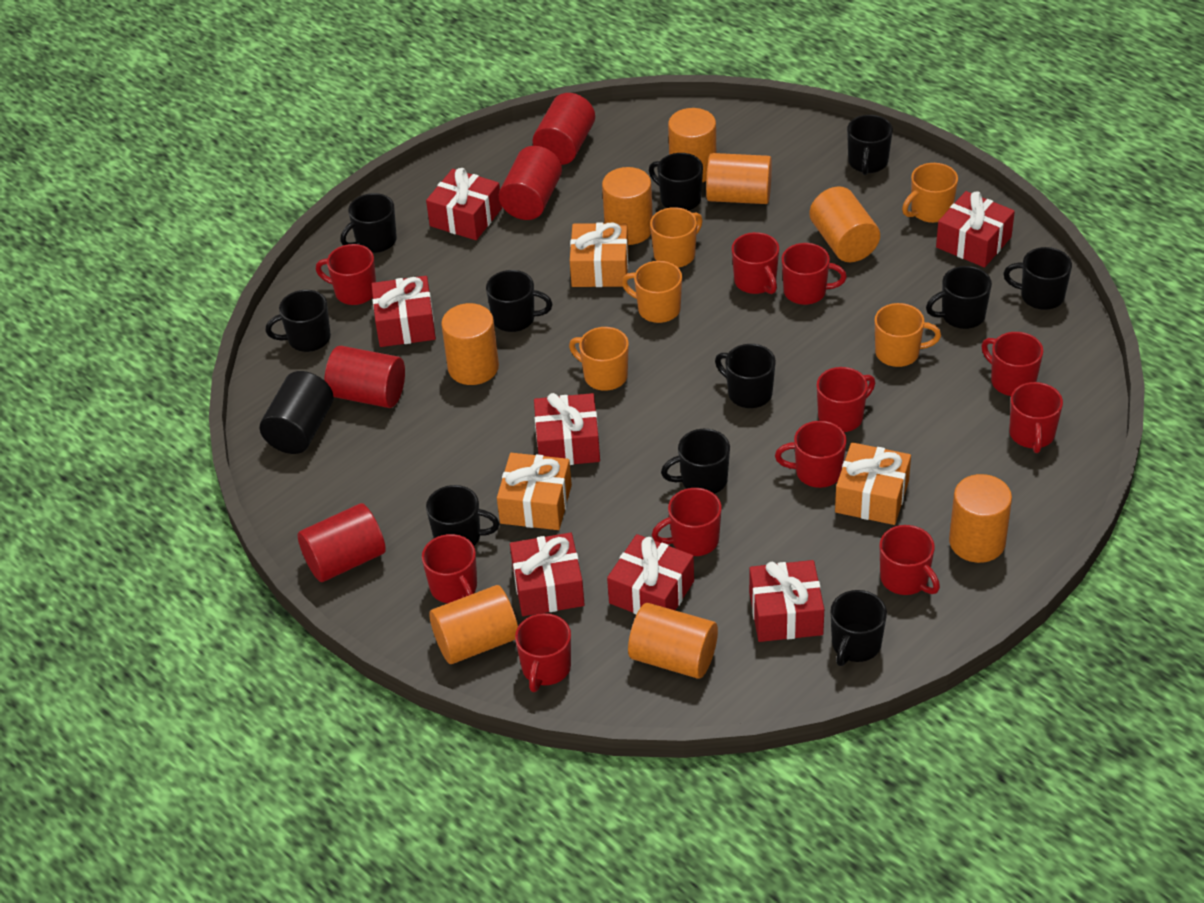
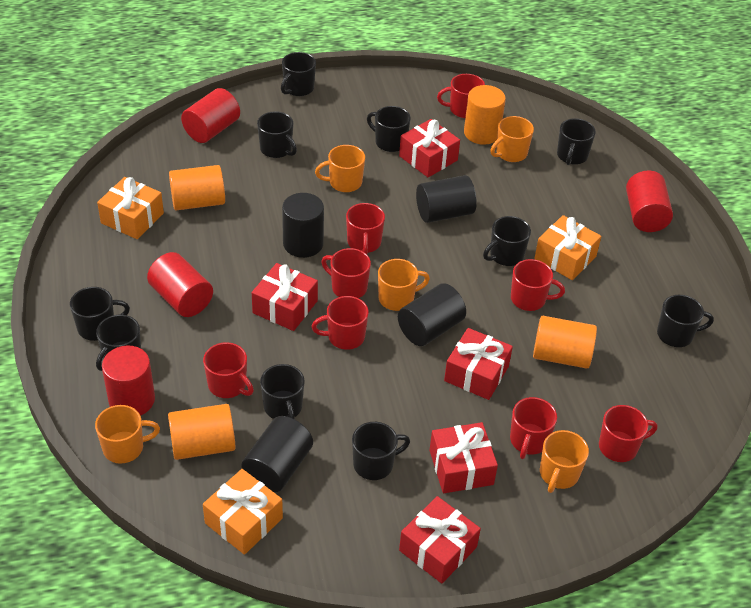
black cylinder: [260,371,334,454] = 1 -> [241,416,313,492] [282,193,324,258] [398,283,466,346] [416,175,477,223] = 4
black mug: [265,290,331,352] [340,193,397,253] [426,485,500,546] [486,270,553,332] [649,153,703,211] [661,429,730,494] [715,344,776,408] [830,590,887,666] [847,115,893,175] [926,266,992,329] [1003,247,1072,310] = 11 -> [70,287,130,341] [96,315,141,371] [257,111,297,158] [260,364,305,419] [281,52,316,96] [352,422,410,480] [367,106,411,152] [483,216,531,266] [557,118,596,165] [657,295,714,347] = 10
orange cylinder: [429,585,518,664] [441,303,499,385] [602,167,653,245] [628,603,718,679] [668,108,716,182] [706,153,772,204] [810,186,880,262] [949,474,1012,563] = 8 -> [168,404,235,460] [169,165,225,210] [464,85,506,145] [533,316,597,369] = 4
red gift: [371,276,436,347] [426,168,502,240] [510,533,585,616] [534,393,600,465] [607,534,694,615] [749,560,824,642] [936,191,1015,268] = 7 -> [252,263,318,331] [399,119,460,178] [399,496,481,584] [429,422,498,493] [444,328,513,400] = 5
red mug: [316,244,376,305] [422,534,477,603] [515,613,571,692] [652,488,722,556] [732,232,779,294] [775,421,847,488] [782,243,847,305] [817,367,875,432] [880,525,940,595] [981,332,1043,396] [1009,382,1063,453] = 11 -> [203,342,254,398] [311,296,369,350] [321,248,371,298] [346,203,385,254] [437,74,485,118] [510,397,557,459] [511,259,565,311] [599,405,657,462] = 8

